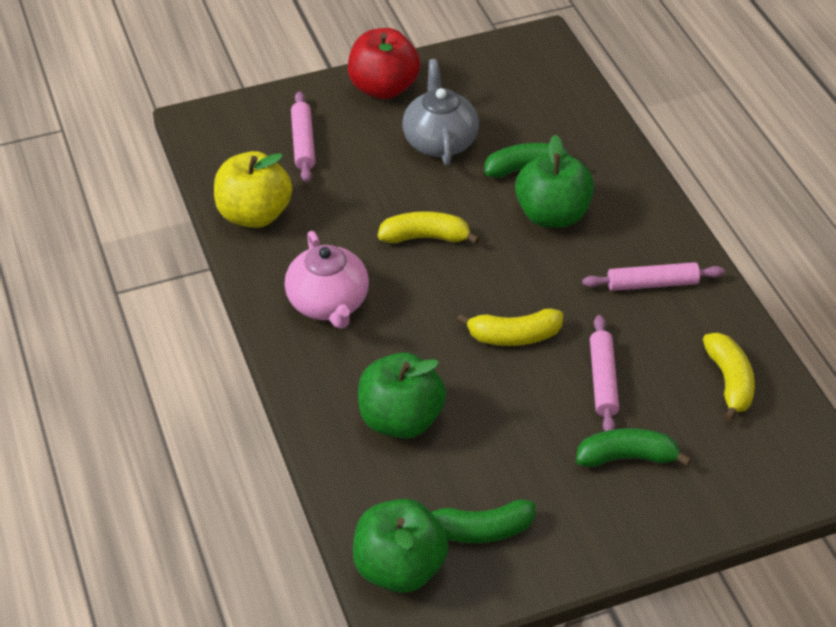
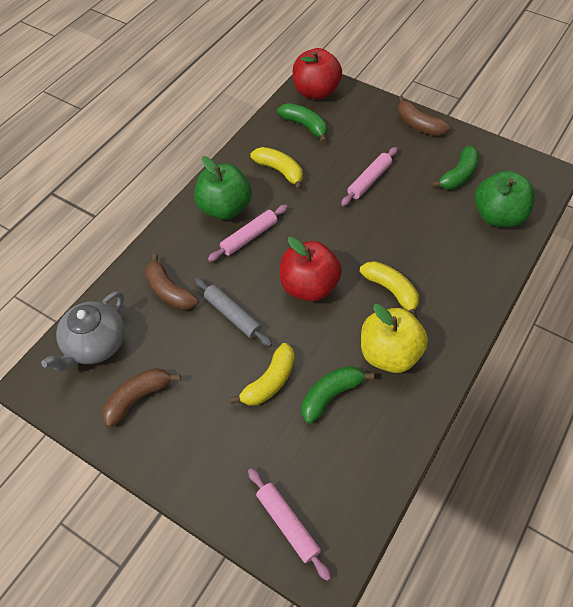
brown banana: none = 0 -> [102,368,181,427] [145,254,199,310] [398,96,450,136] = 3
green apple: [353,499,449,593] [358,353,446,439] [515,135,594,228] = 3 -> [194,156,252,220] [475,171,535,227] = 2
grey rolling pin: none = 0 -> [195,278,272,347] = 1
pink teapot: [285,231,369,329] = 1 -> none = 0
red apple: [348,28,420,99] = 1 -> [280,237,342,301] [293,48,342,100] = 2

